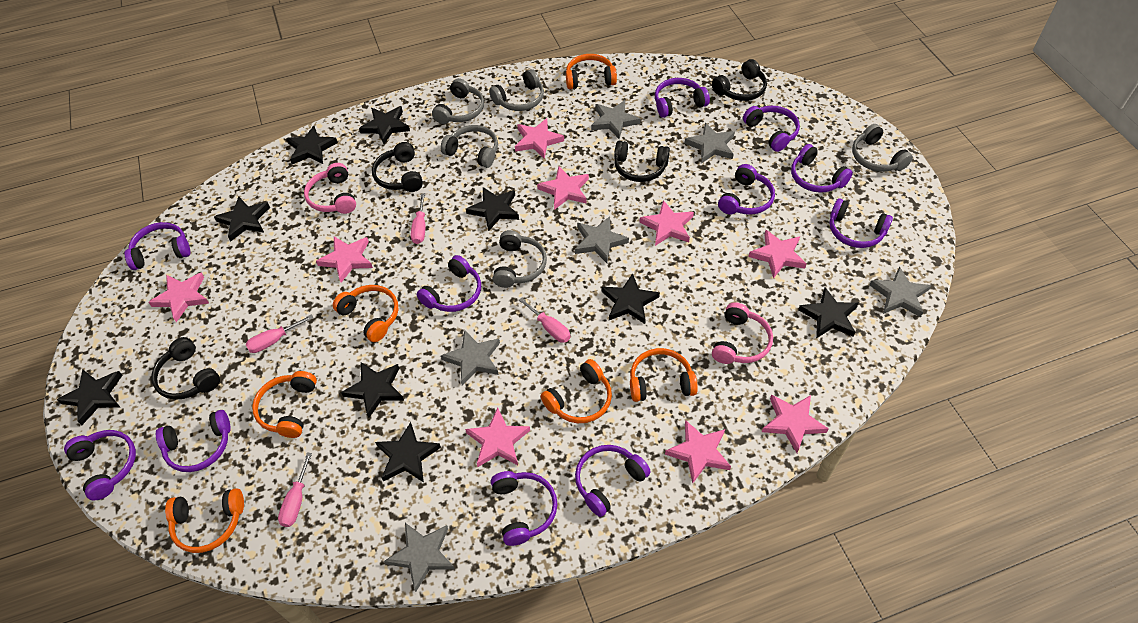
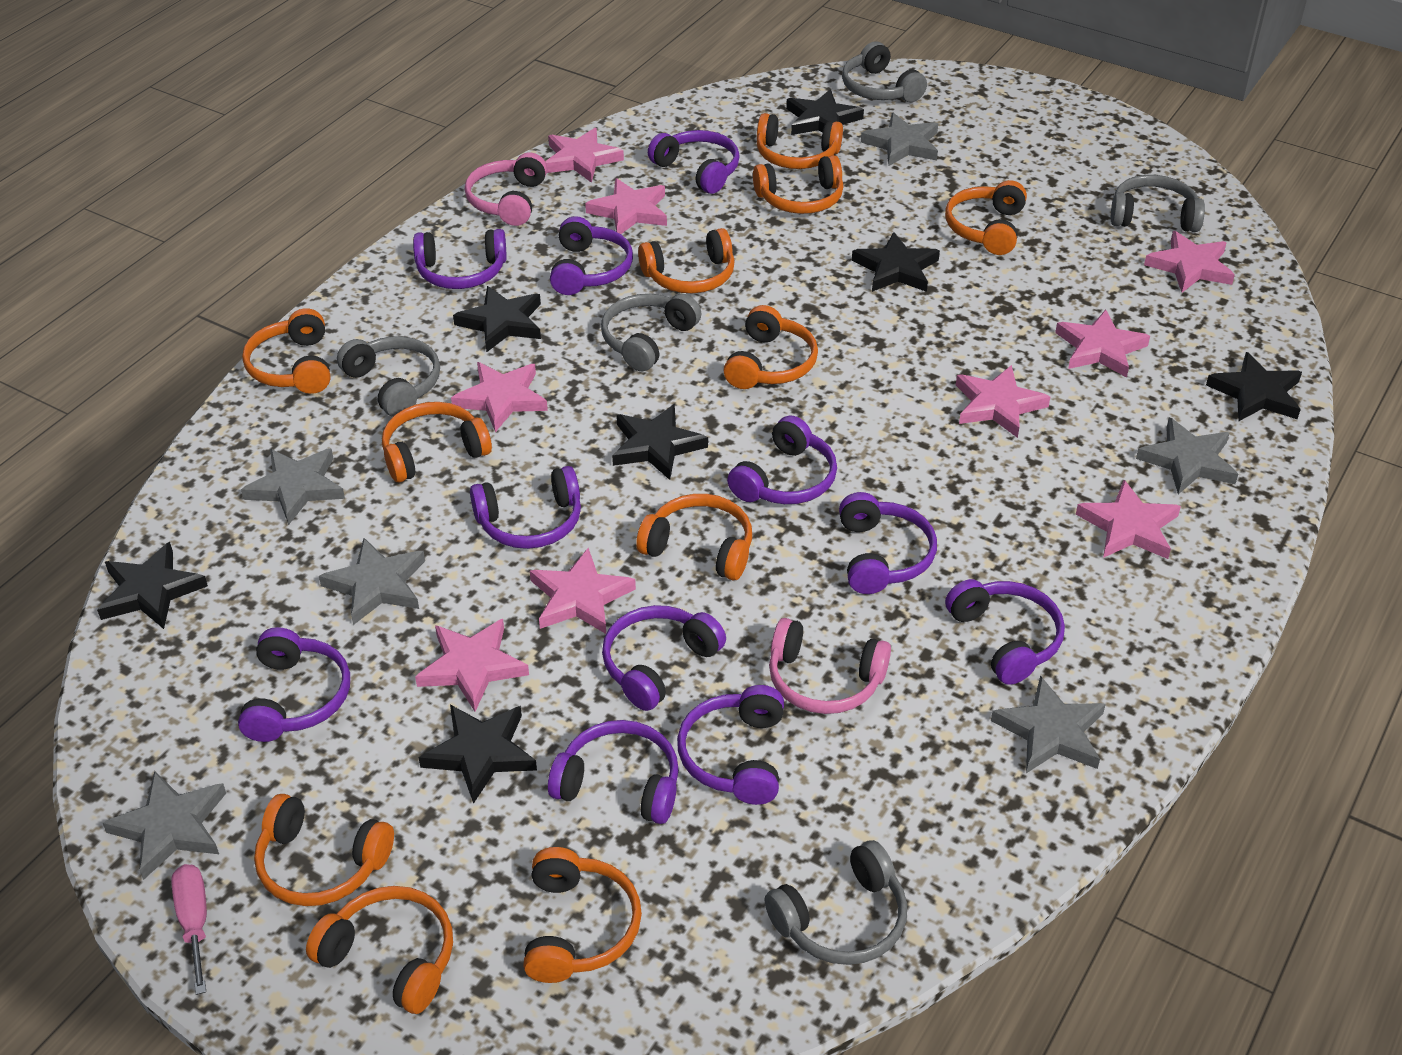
black headphones: [151,337,220,400] [372,142,423,192] [614,141,670,182] [712,59,767,101] = 4 -> none = 0
black star: [57,369,123,425] [214,196,270,242] [286,126,338,164] [341,362,404,418] [359,106,410,144] [375,422,441,482] [466,187,519,232] [602,273,660,324] [798,287,859,338] = 9 -> [97,542,208,629] [418,704,537,804] [453,286,541,352] [612,404,708,480] [786,89,864,135] [852,232,940,292] [1206,352,1302,421] = 7
orange headphones: [165,488,244,553] [252,371,317,438] [333,285,398,342] [541,359,612,423] [566,54,617,89] [630,348,698,402] = 6 -> [242,308,330,394] [254,794,394,906] [306,886,453,1014] [382,402,492,482] [523,847,642,983] [636,494,752,580] [638,228,735,293] [724,305,818,389] [753,155,844,214] [757,113,843,169] [945,180,1027,255] = 11
pink screwdriver: [246,315,313,353] [278,452,312,527] [411,193,425,244] [519,298,570,343] = 4 -> [171,864,207,995] = 1

